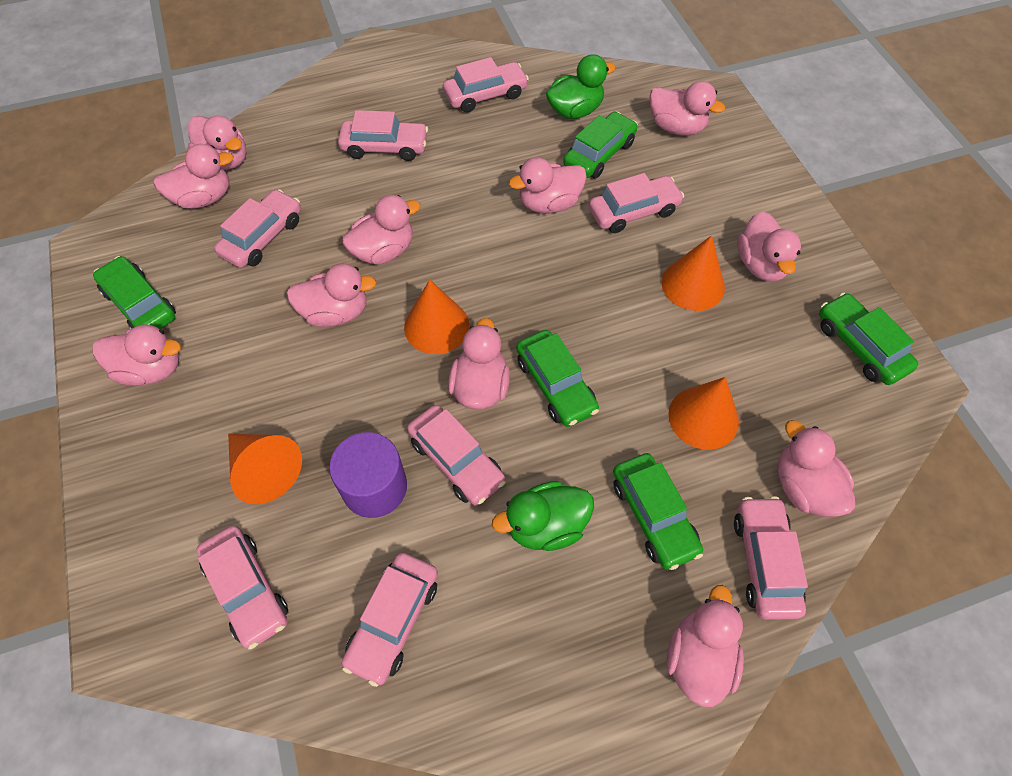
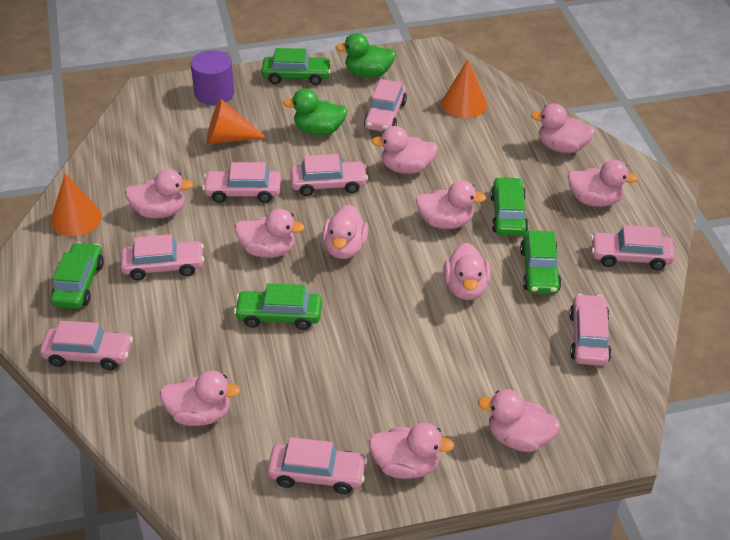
orange cone: [228,434,302,504] [404,279,469,354] [661,235,725,311] [668,377,739,450] = 4 -> [50,173,102,236] [206,98,267,144] [442,59,487,118] = 3

